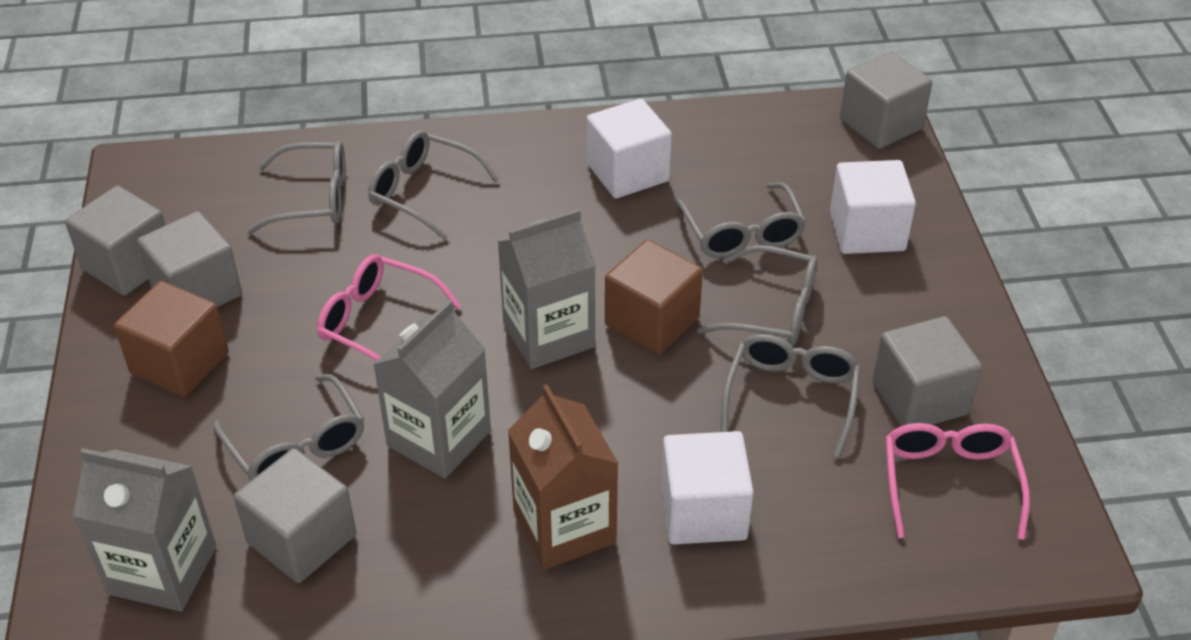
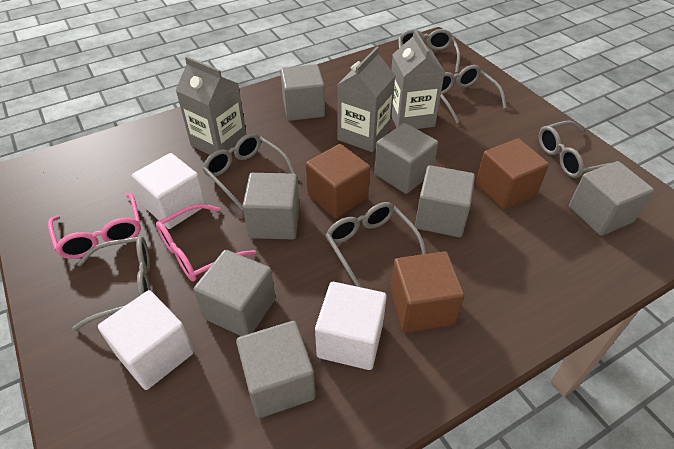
brown carton: [508,384,619,570] = 1 -> none = 0
brown cube: [114,281,229,397] [605,239,703,354] = 2 -> [306,144,370,218] [390,251,464,333] [476,138,549,210] = 3
grey cube: [65,186,165,295] [137,211,242,307] [234,448,356,583] [840,51,933,149] [872,316,982,426] = 5 -> [193,250,276,336] [236,321,315,418] [242,173,300,239] [280,64,325,121] [374,123,438,194] [415,165,475,237] [569,161,654,236] = 7

